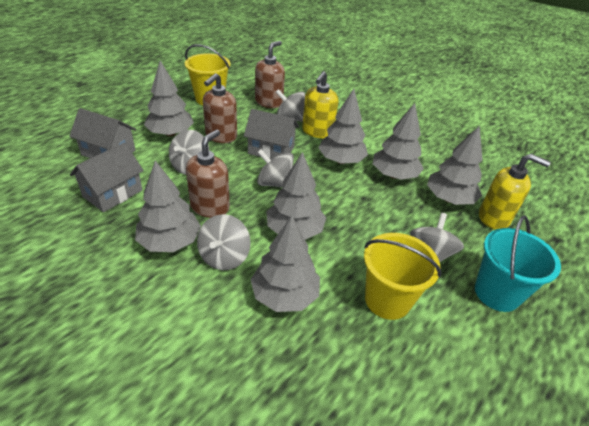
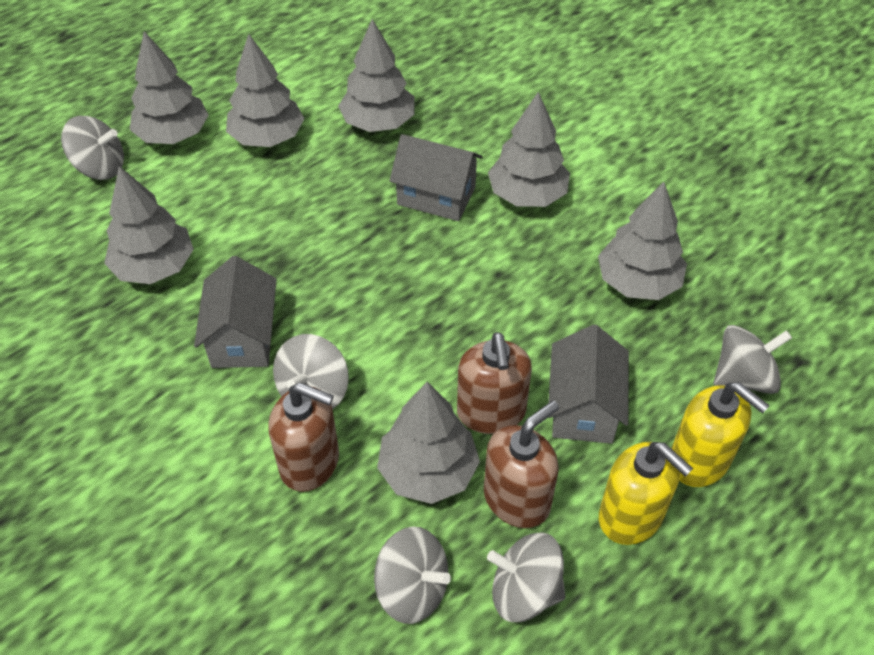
turquoise bucket: [475,215,561,312] = 1 -> none = 0
yellow bucket: [185,44,231,105] [364,233,441,320] = 2 -> none = 0

